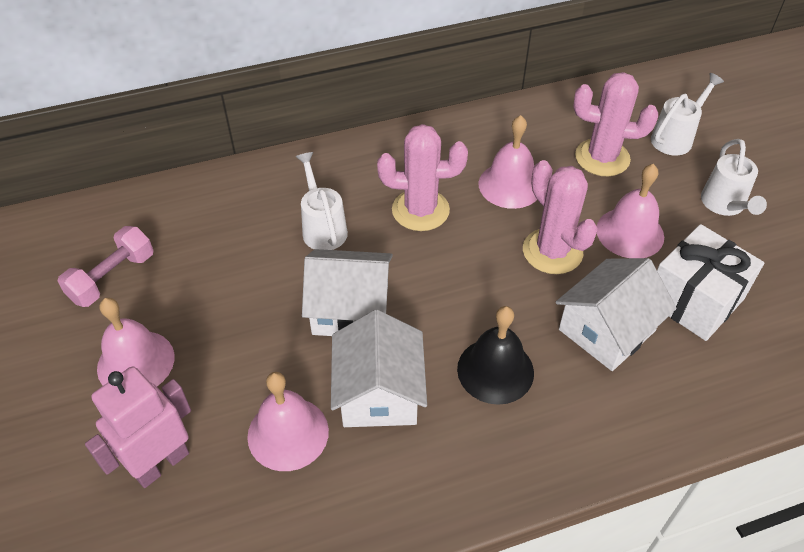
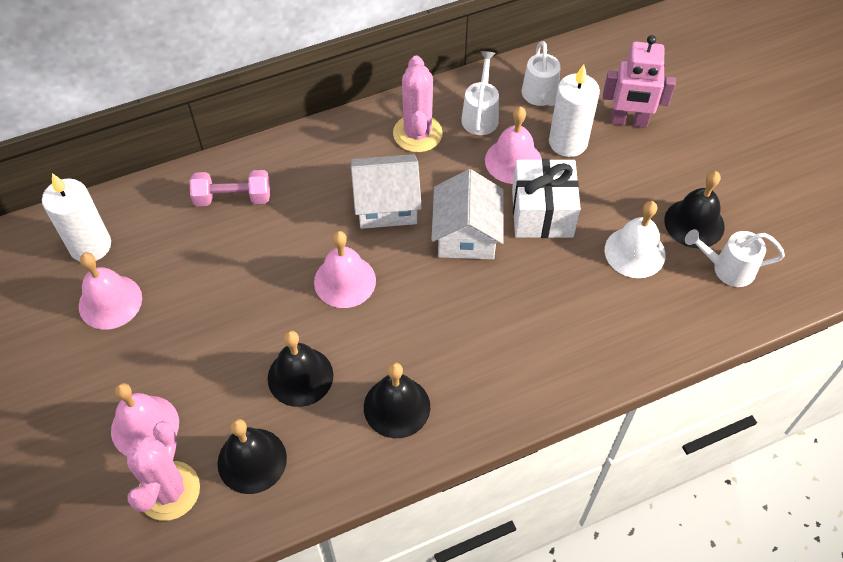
black bell: [457,306,534,405] = 1 -> [217,419,287,494] [268,330,333,407] [364,362,430,438] [664,171,725,248] = 4
pink cactus: [377,124,468,231] [523,160,598,274] [573,72,658,176] = 3 -> [126,421,200,521] [393,56,443,152] = 2
white bell: none = 0 -> [605,201,666,278] = 1
white candle: none = 0 -> [42,173,111,262] [549,64,600,157] = 2
white house: [302,249,393,336] [331,310,427,427] [556,258,677,371] = 3 -> [351,154,422,229] [431,169,504,259] = 2

